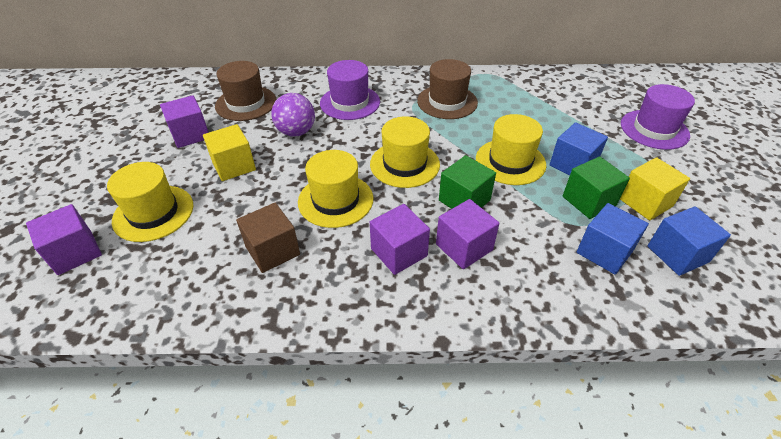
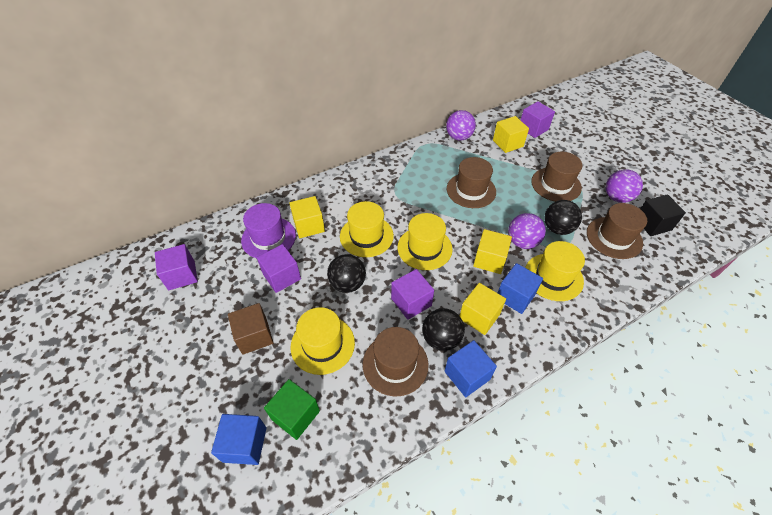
black ball: none = 0 -> [327,254,366,293] [422,308,465,351] [544,200,582,235] = 3
black cube: none = 0 -> [640,194,686,236] = 1
brown hat: [215,61,276,121] [417,59,478,119] = 2 -> [363,327,429,397] [447,157,496,208] [531,152,583,202] [587,203,647,259] = 4
green cube: [439,155,496,209] [563,156,630,219] = 2 -> [264,379,320,440] = 1
purple ball: [271,93,315,137] = 1 -> [446,110,476,141] [508,213,546,249] [606,169,643,203] = 3
purple hat: [320,60,380,120] [621,84,695,150] = 2 -> [241,203,296,258] = 1
yellow cube: [203,124,256,181] [620,157,690,221] = 2 -> [289,196,325,238] [460,283,506,335] [473,229,512,274] [493,116,529,153] = 4

